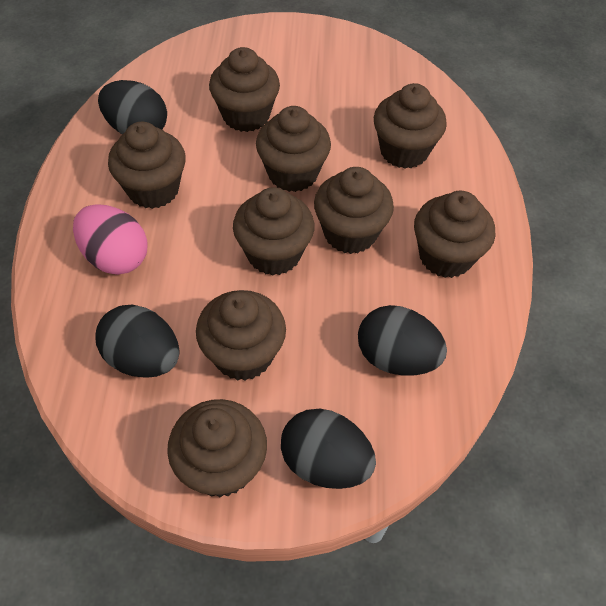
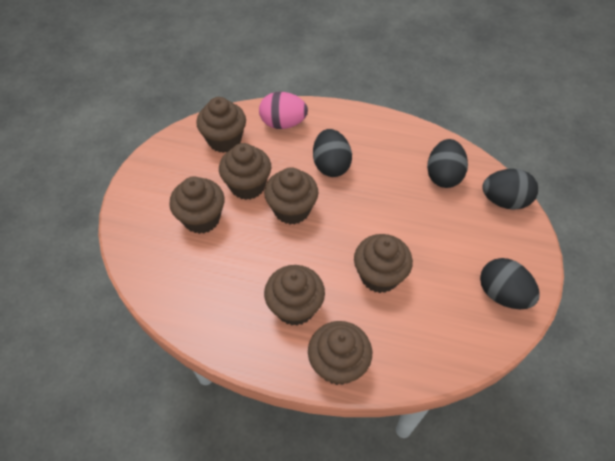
brown cupcake: [108,122,186,209] [167,399,267,497] [196,290,286,381] [209,47,280,132] [233,187,314,276] [256,106,331,192] [314,167,394,254] [374,83,447,168] [414,191,495,278] = 9 -> [169,176,224,234] [196,97,246,153] [219,143,271,200] [264,167,319,225] [264,265,325,326] [308,321,372,385] [354,234,413,293] = 7

